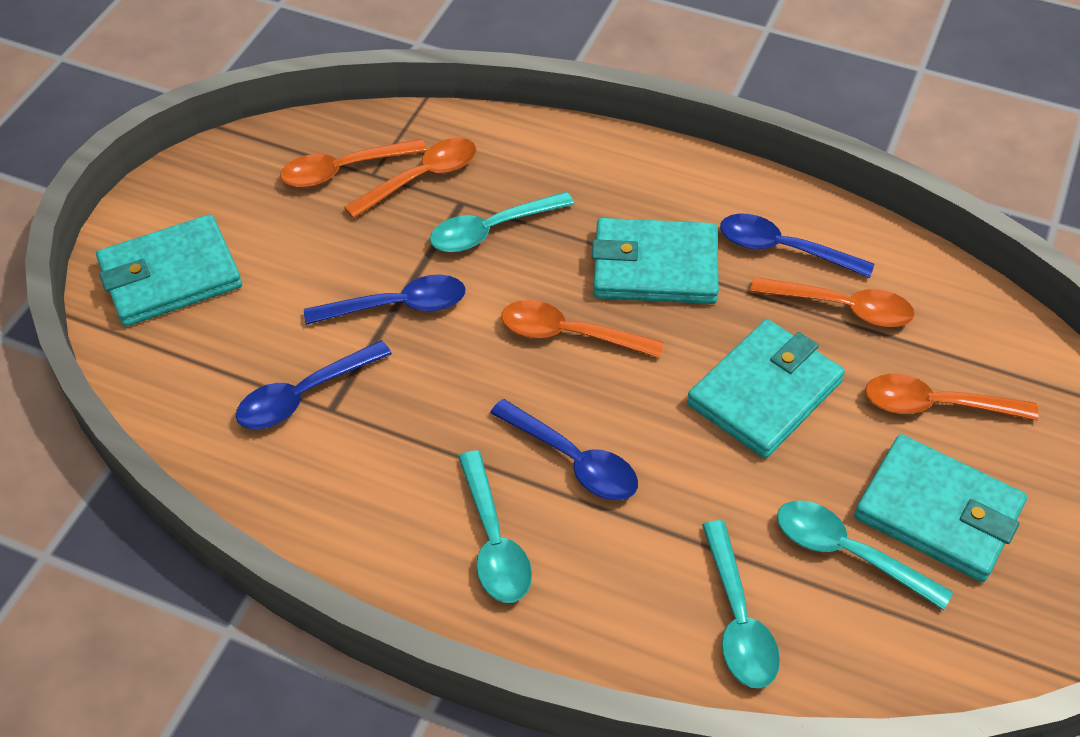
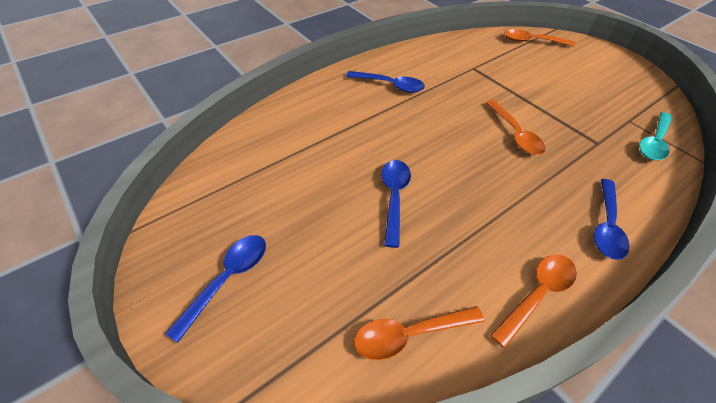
orange spoon: [280,139,427,188] [344,138,476,219] [501,300,664,358] [750,277,915,327] [865,374,1039,421] = 5 -> [354,306,484,360] [486,100,546,155] [490,254,577,348] [504,29,575,47] = 4
turquoise spoon: [430,191,574,252] [458,450,532,603] [702,520,780,688] [777,501,953,610] = 4 -> [639,112,672,160] = 1
turquoise wallet: [96,214,242,327] [592,218,719,304] [687,319,845,459] [854,434,1027,582] = 4 -> none = 0

